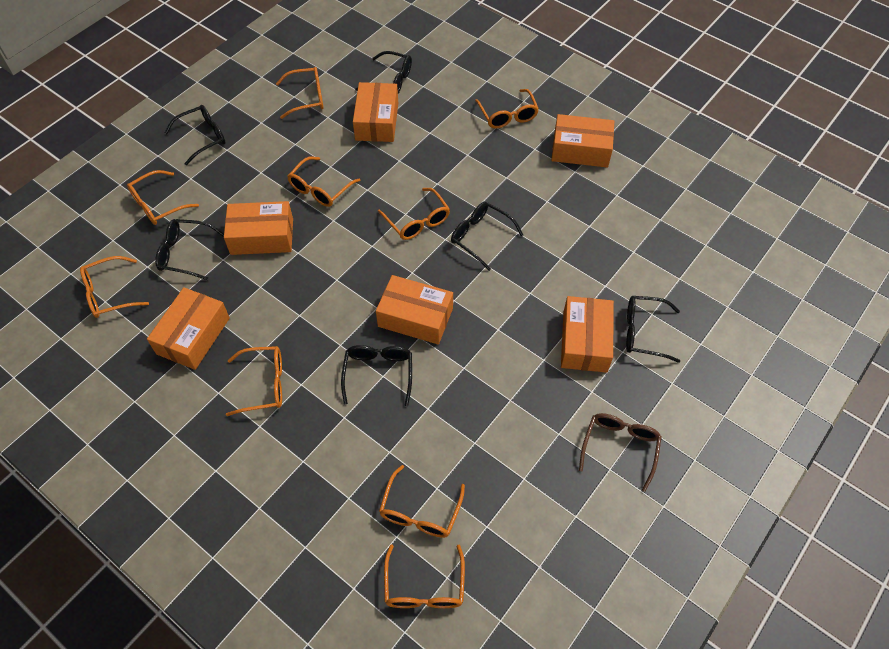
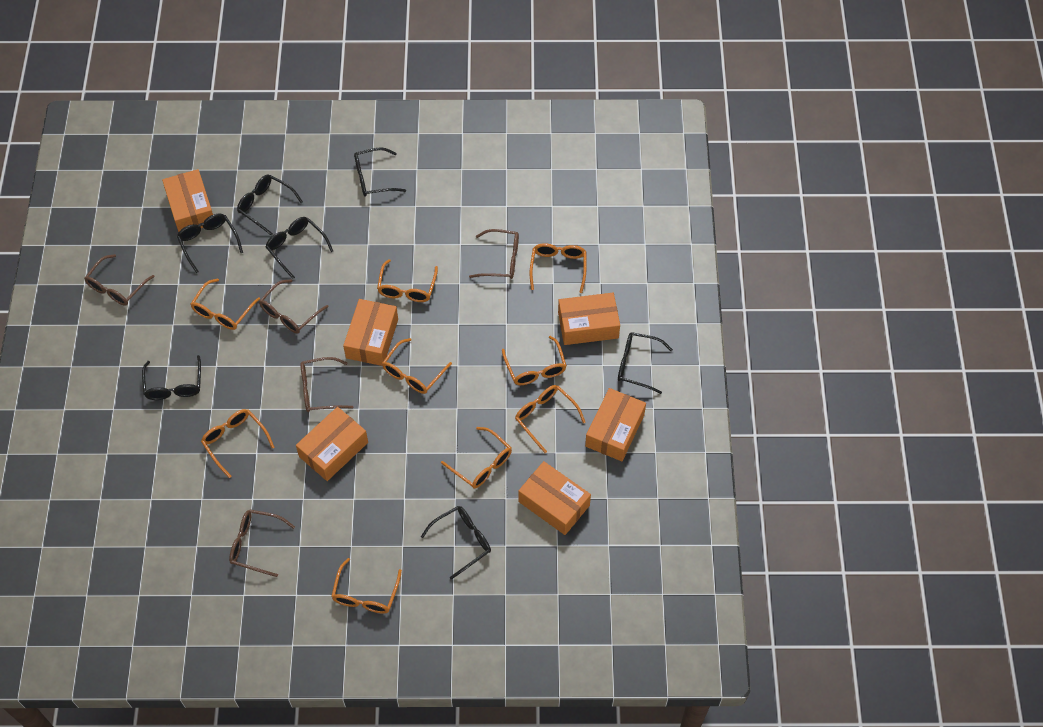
black glasses: [155,219,224,280] [165,105,225,165] [341,345,412,406] [355,51,412,94] [451,202,523,271] [626,296,680,363] = 6 -> [142,355,201,400] [177,214,243,273] [237,175,303,236] [265,217,333,279] [354,147,406,197] [421,506,491,580] [618,332,673,394] = 7
brown glasses: [579,413,662,492] = 1 -> [84,254,155,306] [229,509,295,577] [259,279,328,334] [301,357,353,412] [469,229,519,279] = 5

